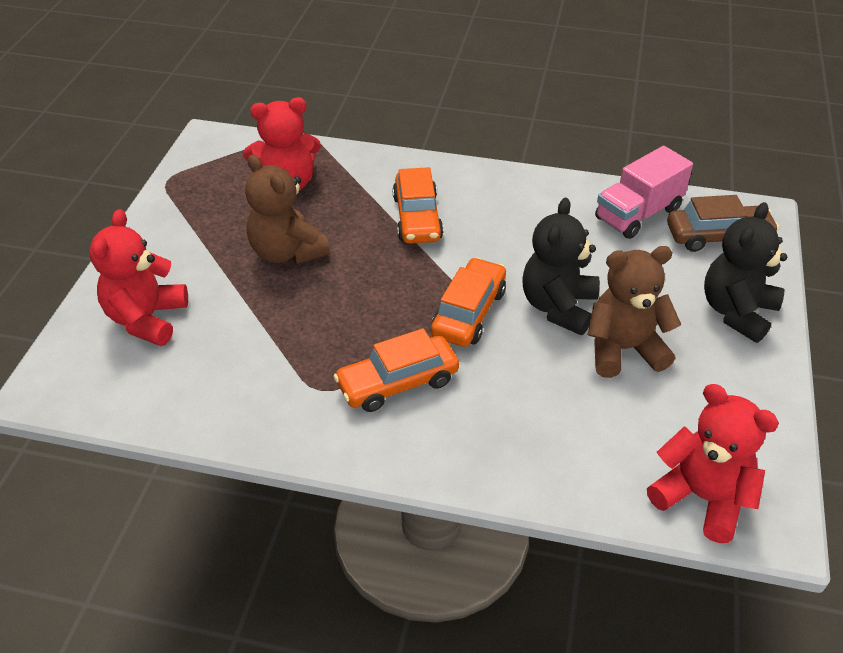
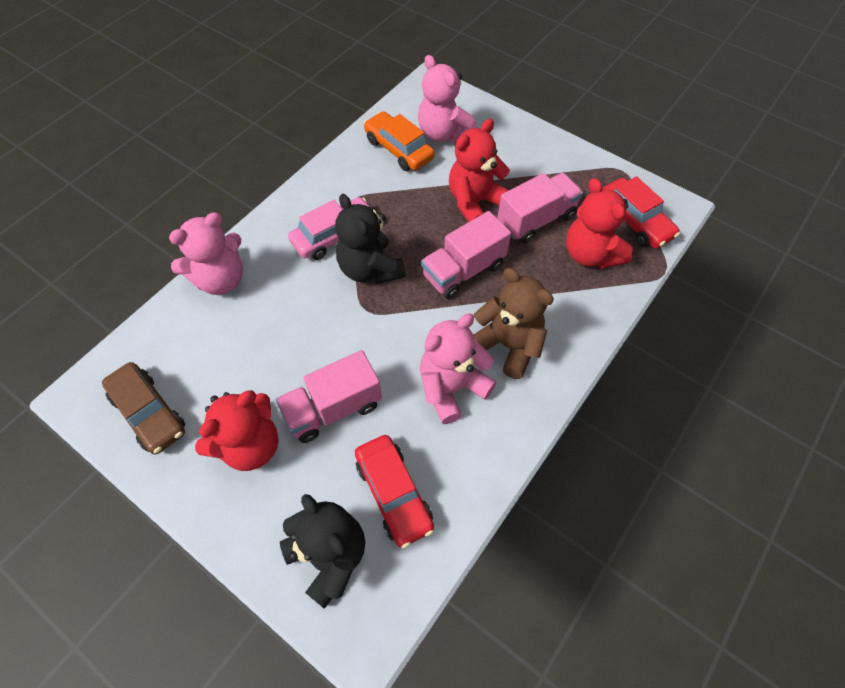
brown teddy bear: [245,155,330,264] [588,246,681,378] = 2 -> [473,268,554,379] = 1
orange car: [334,328,459,412] [393,167,444,244] [431,257,506,347] = 3 -> [364,111,435,171] = 1
pink car: none = 0 -> [288,197,377,260] = 1
pink teddy bear: none = 0 -> [169,212,243,295] [418,55,477,143] [420,314,496,424] = 3
pink truck: [595,146,693,239] = 1 -> [276,350,382,443] [421,211,511,299] [497,173,583,243] = 3
red car: none = 0 -> [355,435,434,548] [602,176,680,249] = 2

